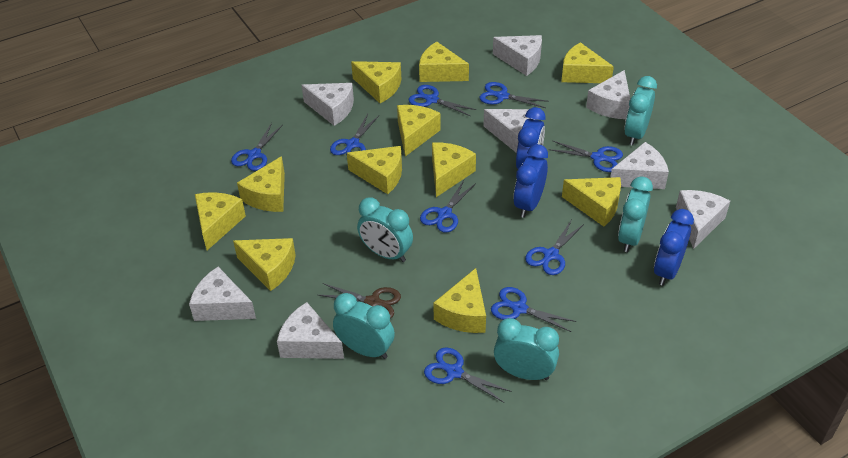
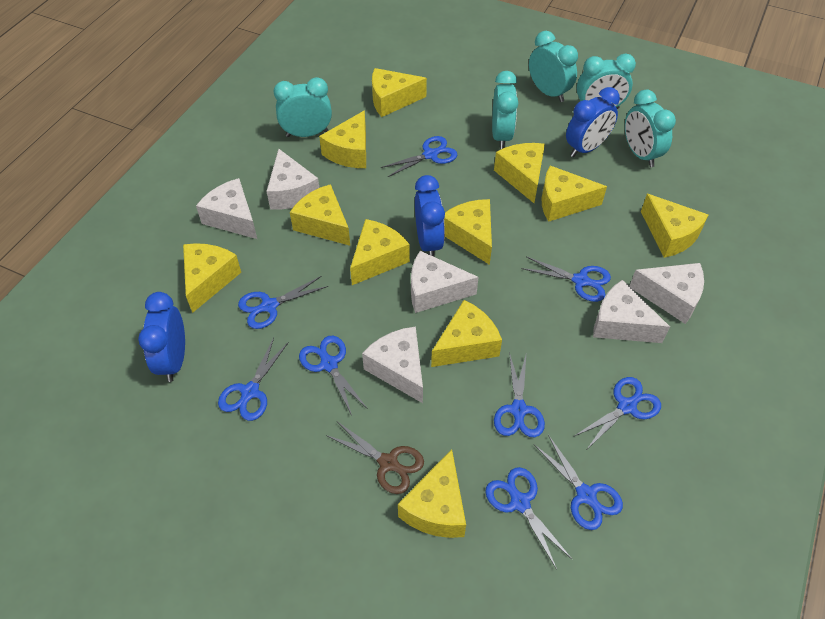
white cheese: [189,267,256,321] [277,302,344,359] [302,83,354,126] [483,109,536,153] [493,35,542,76] [586,70,630,119] [610,142,669,189] [676,190,730,249] = 8 -> [196,178,257,239] [266,149,319,210] [362,327,423,403] [411,251,479,313] [593,280,670,343] [629,263,704,324] = 6

